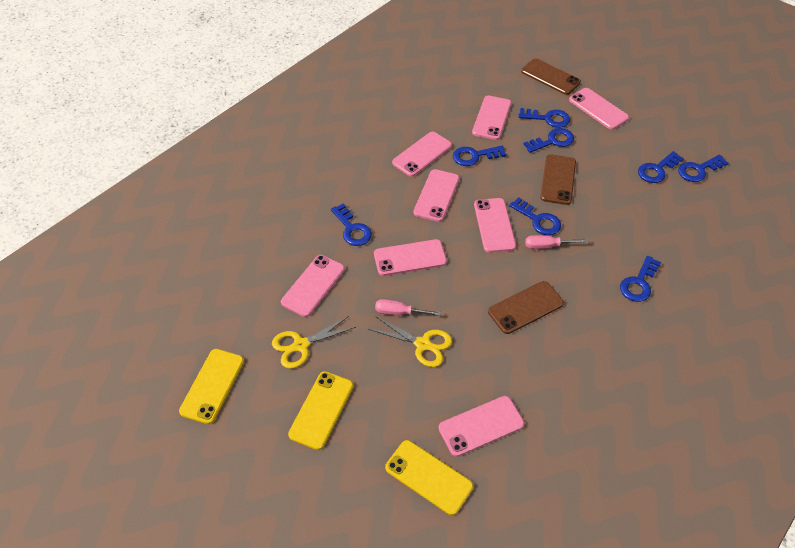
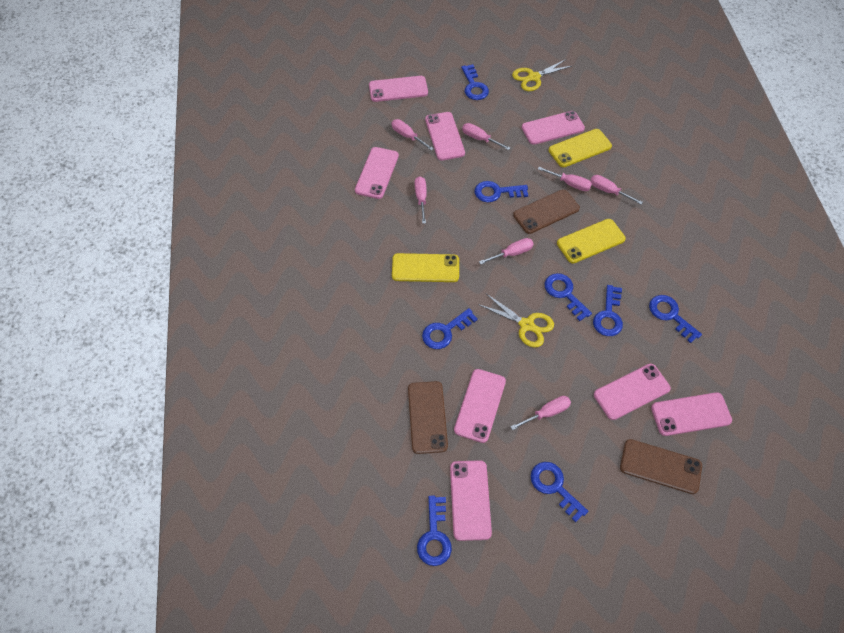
pink screwdriver: [375,299,441,316] [525,235,587,249] = 2 -> [391,119,434,151] [415,176,427,224] [462,123,510,150] [479,238,534,265] [510,396,571,430] [538,167,592,191] [590,175,643,205] = 7

